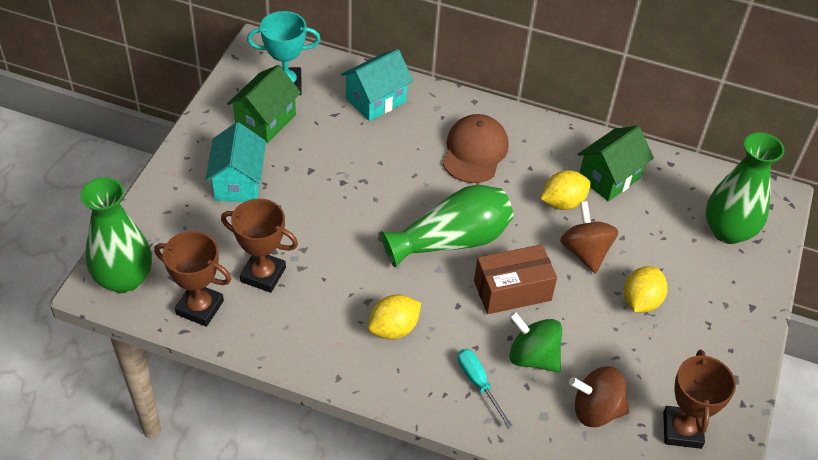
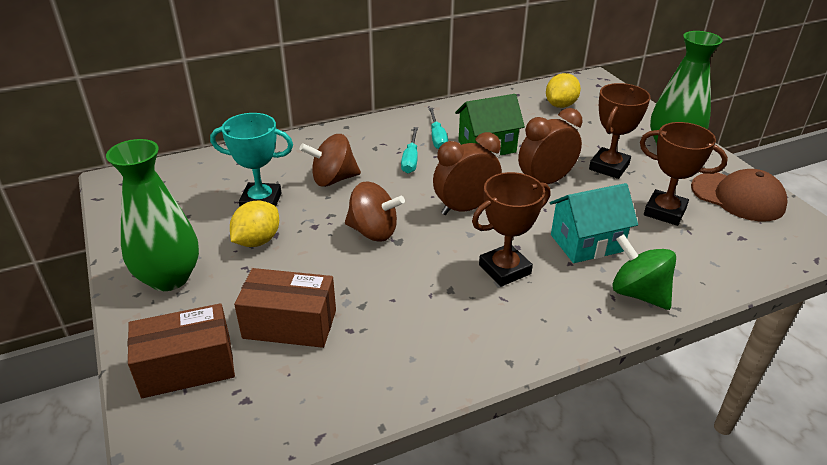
brown box: [474,244,557,314] = 1 -> [128,303,235,398] [234,268,336,348] = 2
brown clock: none = 0 -> [433,132,502,215] [518,108,582,184] = 2
green house: [227,65,301,143] [578,126,654,201] = 2 -> [455,94,525,157] = 1
green vase: [80,177,152,293] [381,185,513,267] [706,132,784,244] = 3 -> [106,139,199,291] [650,31,723,145] = 2
turquoise house: [205,122,266,202] [341,49,413,121] = 2 -> [550,183,638,263] = 1
turquoise screwdriver: [457,349,513,429] = 1 -> [401,127,418,173] [429,108,448,149] = 2
yellow lemon: [368,294,421,339] [540,170,591,210] [624,266,668,312] = 3 -> [230,200,279,247] [546,73,581,108] = 2

